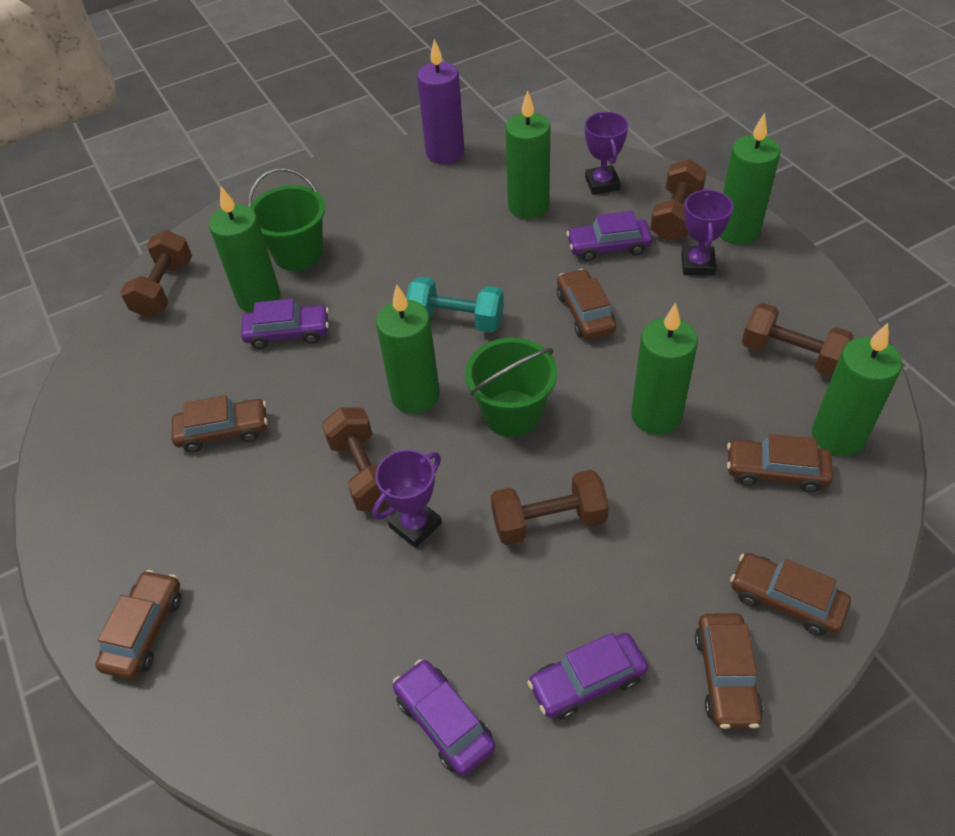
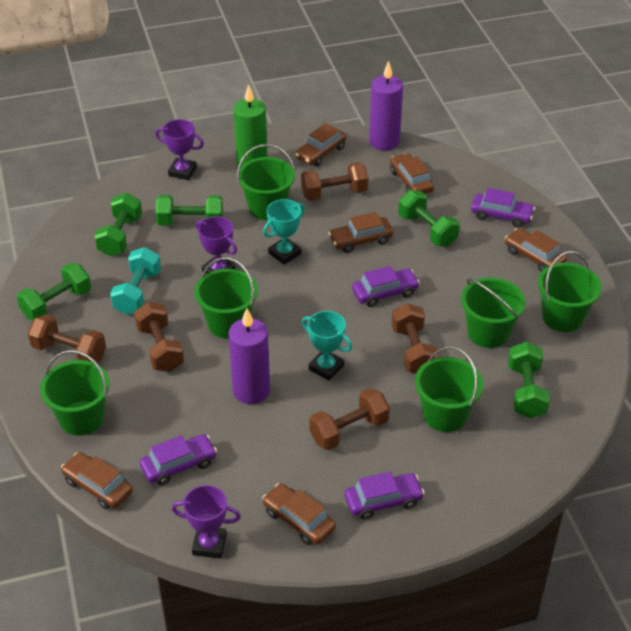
green bucket: [248,168,325,271] [465,338,557,437] = 2 -> [40,350,109,436] [194,257,258,339] [237,144,295,220] [415,346,483,432] [461,278,525,348] [538,251,602,332] = 6
green candle: [209,186,280,313] [376,285,440,414] [505,90,550,219] [631,303,698,435] [720,113,780,245] [812,323,903,456] = 6 -> [234,84,268,168] = 1
green dumbbell: none = 0 -> [17,263,91,320] [94,193,142,256] [155,195,223,226] [398,190,460,246] [508,342,550,418] = 5
purple candle: [417,39,464,164] = 1 -> [229,308,270,404] [369,61,403,151] = 2
turquoise trophy: none = 0 -> [263,199,305,265] [302,311,352,381] = 2

